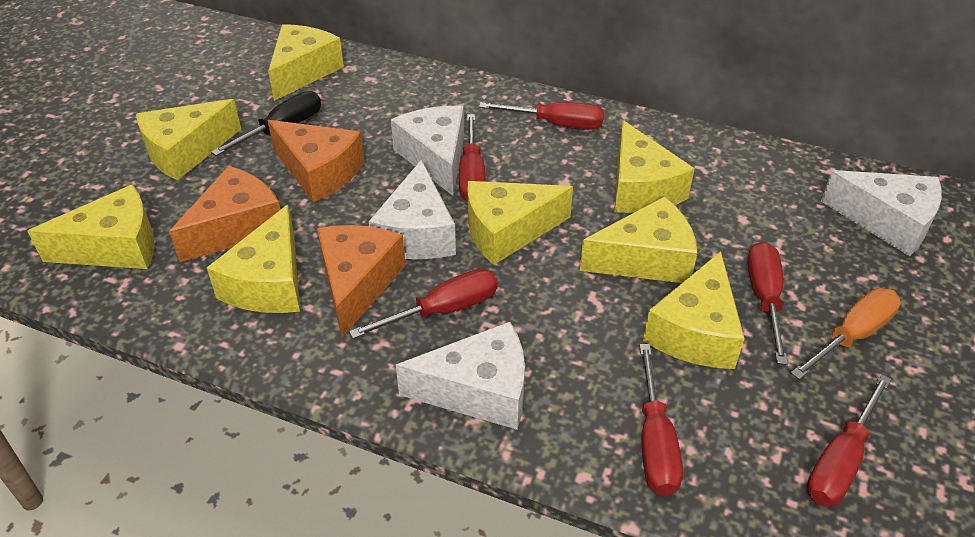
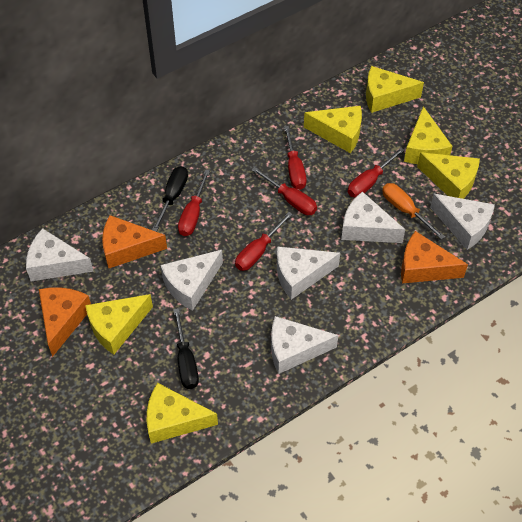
black screwdriver: [211,91,321,156] = 1 -> [152,166,188,232] [173,308,199,389] = 2
red screwdriver: [349,269,498,339] [459,114,486,201] [479,102,604,129] [639,344,683,496] [747,242,788,365] [806,374,891,507] = 6 -> [178,169,210,236] [235,212,293,271] [251,167,317,215] [284,126,307,190] [348,148,404,198] = 5
white cheese: [369,160,456,259] [391,106,464,196] [396,322,525,430] [821,170,942,256] = 4 -> [26,228,94,281] [161,250,223,311] [271,316,338,374] [277,246,340,300] [341,191,405,243] [430,194,495,250] = 6
yellow cheese: [28,184,154,269] [136,99,241,181] [207,205,300,313] [268,24,344,101] [467,181,573,265] [580,196,697,283] [614,120,695,213] [643,251,745,369] = 8 -> [85,294,153,355] [147,383,218,444] [304,106,362,153] [366,66,424,113] [404,106,452,164] [417,152,480,199] = 6

